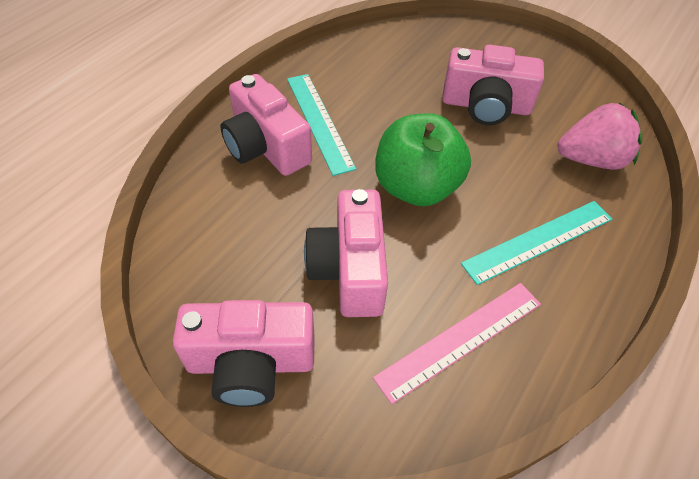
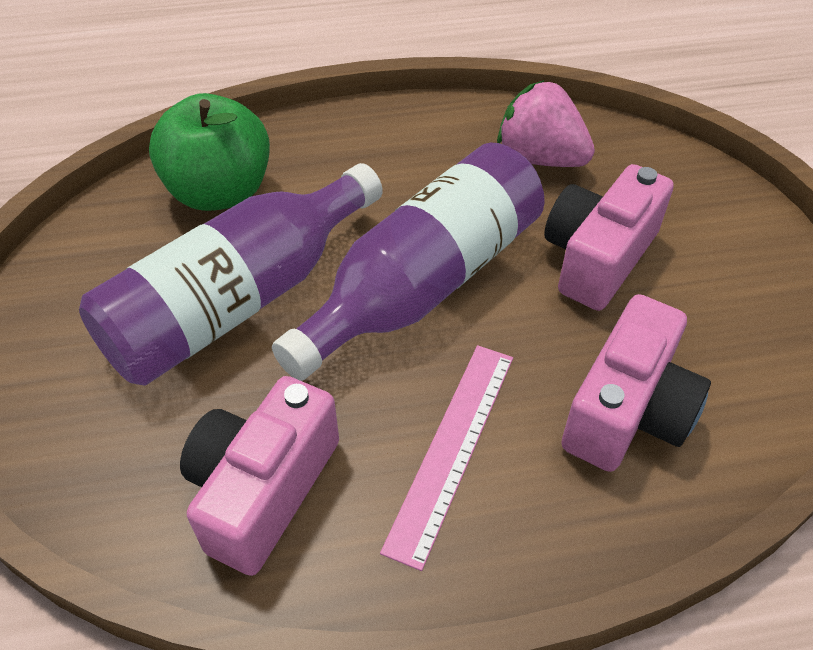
pink camera: [173,300,315,407] [220,74,312,176] [304,189,388,317] [442,45,544,125] = 4 -> [180,376,339,576] [544,164,674,311] [561,294,711,472] = 3
purple bottle: none = 0 -> [79,163,383,386] [272,142,545,381] = 2
turquoise ruler: [287,74,356,176] [461,201,612,285] = 2 -> none = 0

